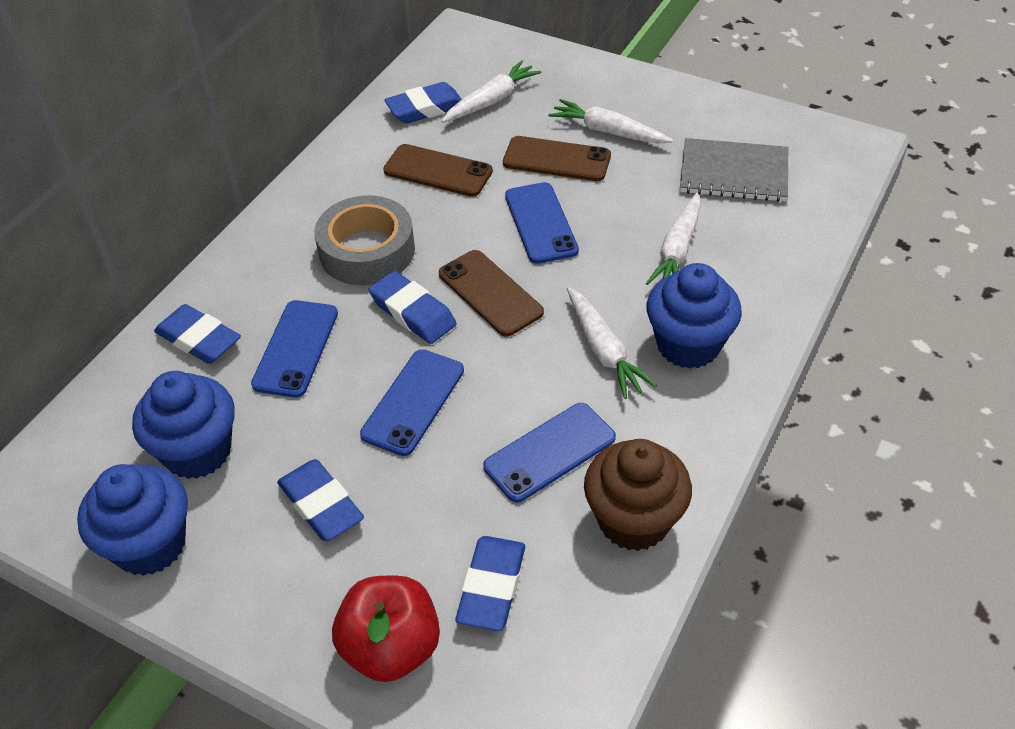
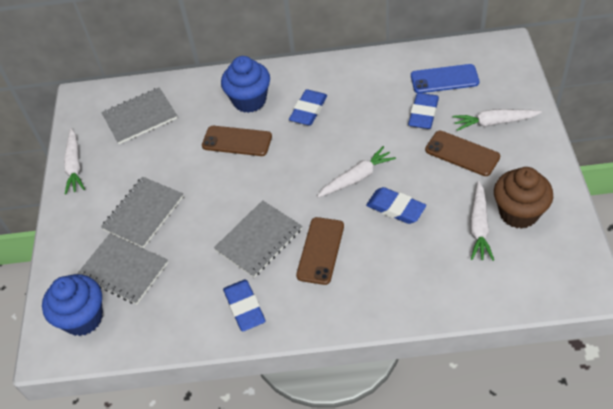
blue cupcake: [77,464,188,576] [132,371,235,479] [647,263,742,369] = 3 -> [42,274,103,336] [221,56,270,113] = 2
blue eraser: [154,304,241,364] [277,459,364,541] [369,271,457,344] [384,82,462,123] [456,536,525,631] = 5 -> [223,280,266,332] [289,90,327,126] [366,187,426,224] [408,93,439,129] = 4
blue phone: [251,300,338,398] [360,349,464,456] [483,403,616,503] [505,182,579,264] = 4 -> [411,64,479,93] = 1
grey notebook: [680,138,788,202] = 1 -> [77,234,168,305] [101,87,177,144] [101,177,184,248] [214,200,302,278] = 4
grey tape: [314,195,415,285] = 1 -> none = 0
red apple: [332,576,440,682] = 1 -> none = 0

